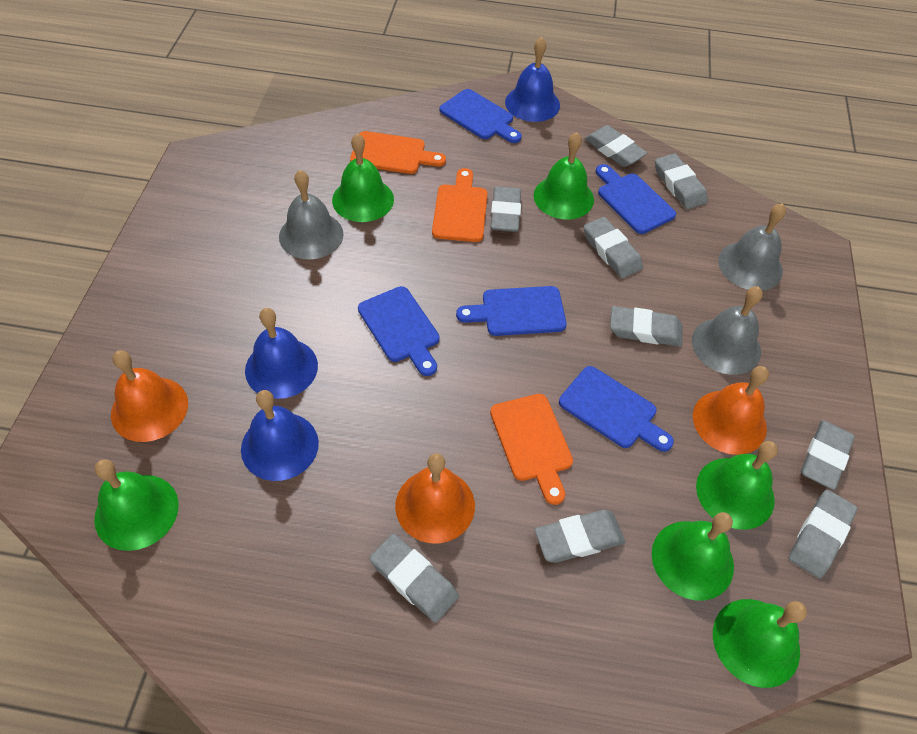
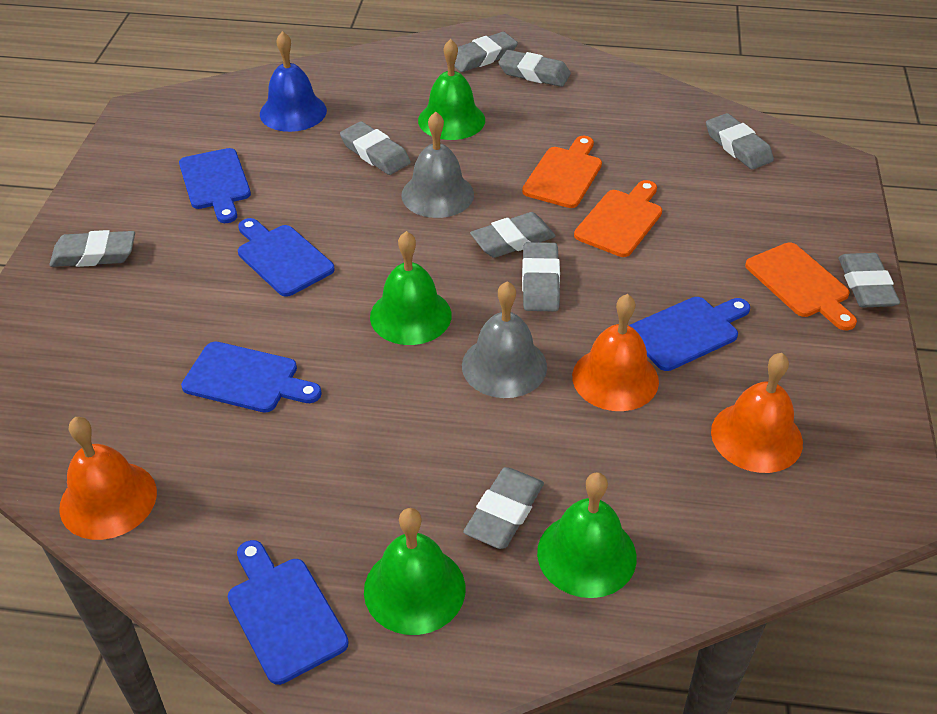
blue bell: [241,390,319,481] [245,308,318,399] [505,37,560,122] = 3 -> [260,31,327,132] = 1
green bell: [94,459,179,551] [332,133,394,222] [534,132,594,219] [652,512,734,601] [696,441,778,530] [713,599,807,688] = 6 -> [364,508,465,635] [370,231,452,345] [418,39,485,140] [537,472,637,598] = 4
grey bell: [279,170,344,260] [692,286,763,375] [718,203,786,291] = 3 -> [401,112,474,218] [462,281,547,398] = 2

